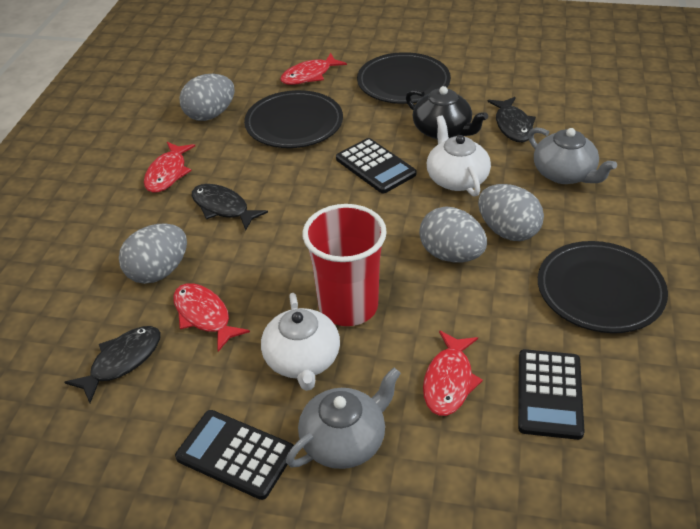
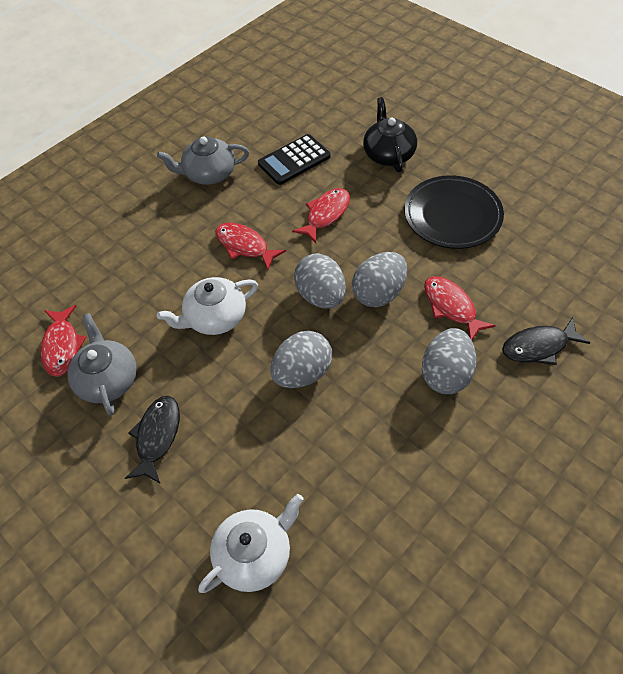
black calculator: [175,410,294,500] [336,138,417,193] [518,349,585,440] = 3 -> [258,134,331,185] = 1
black fish: [65,326,161,403] [192,184,268,231] [488,97,536,142] = 3 -> [125,396,180,483] [502,317,590,365] = 2
black plate: [244,90,343,148] [357,52,451,104] [538,241,668,333] = 3 -> [404,175,504,249] = 1
red cup: [302,204,387,326] = 1 -> none = 0

